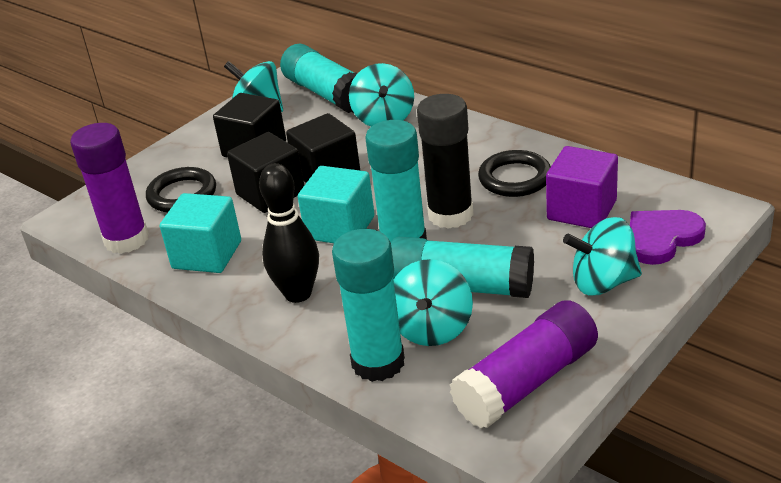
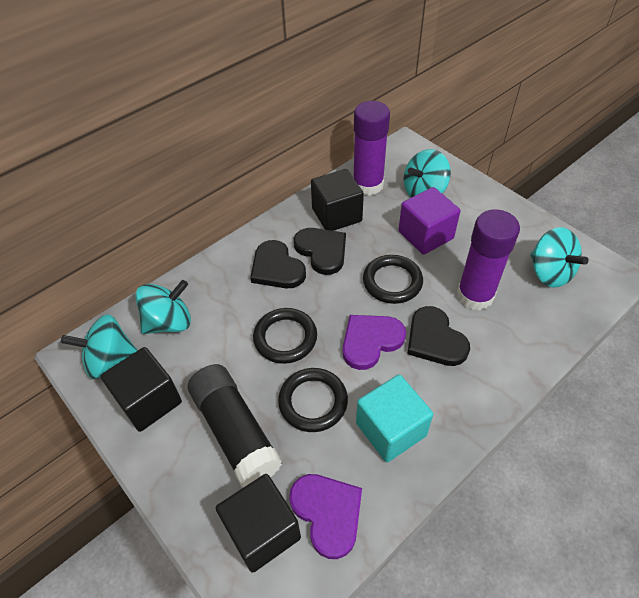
black bowling pin: [259,163,319,303] = 1 -> none = 0
black heart: none = 0 -> [250,240,306,288] [294,228,346,275] [407,306,470,366] = 3
black ring: [146,167,216,213] [478,150,551,197] = 2 -> [253,308,317,364] [278,368,348,432] [363,255,423,304] = 3
purple heart: [630,210,706,265] = 1 -> [289,474,362,559] [343,315,406,370] = 2
turquoise cube: [160,193,241,273] [298,166,375,243] = 2 -> [356,374,433,462] = 1
turquoise glue stick: [280,44,358,113] [332,229,405,382] [365,120,427,243] [391,237,534,298] = 4 -> none = 0

